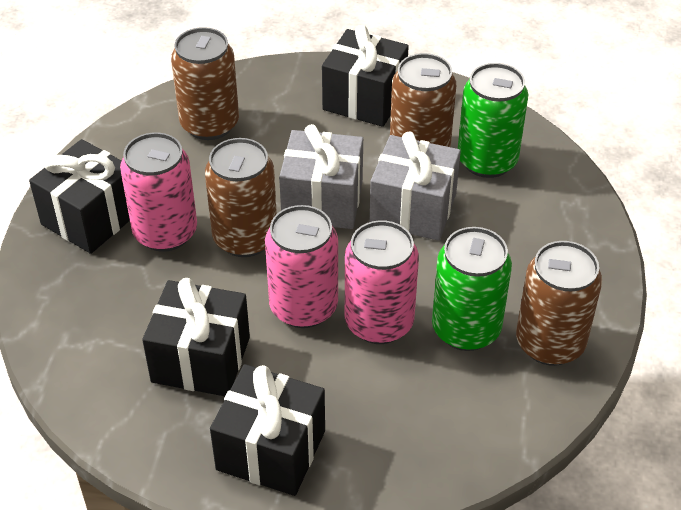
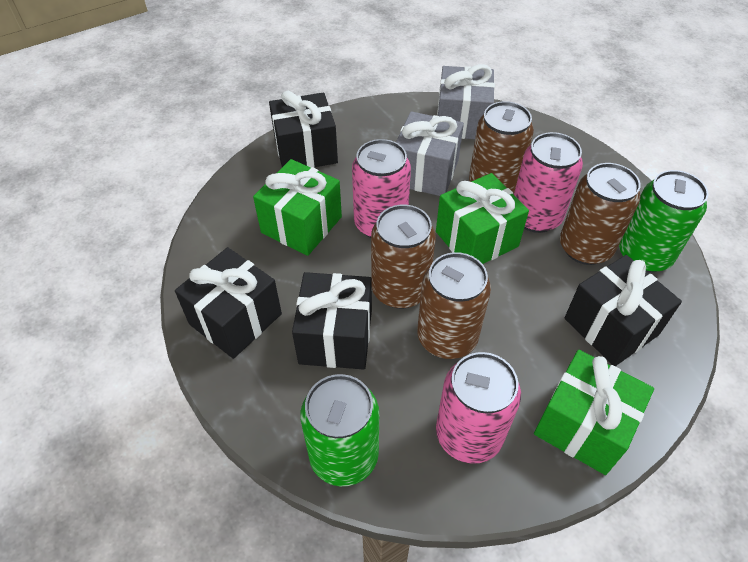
green gift: none = 0 -> [253,159,342,256] [436,173,529,264] [534,350,654,475] = 3

